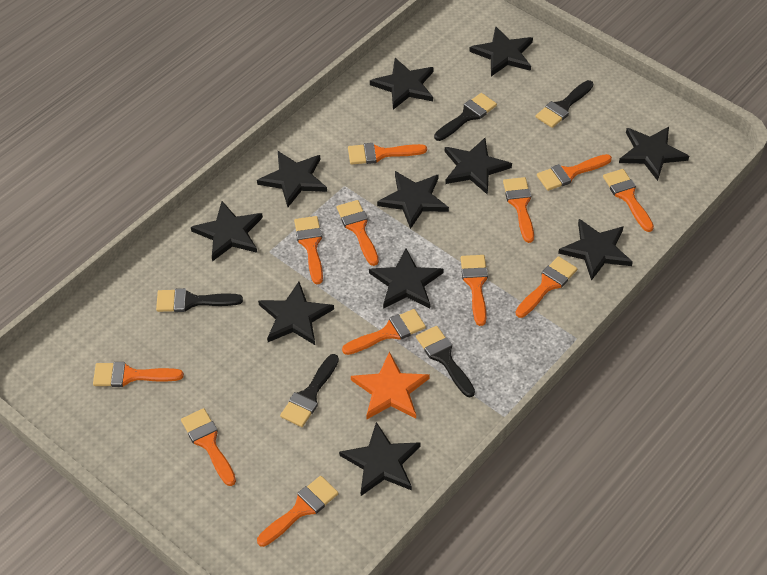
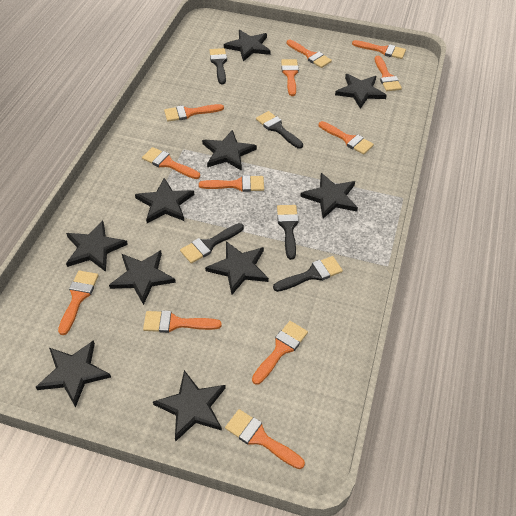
black star: [191,201,263,262] [257,151,327,207] [258,282,334,345] [339,422,421,496] [369,248,444,309] [370,58,434,110] [377,171,449,229] [445,138,512,194] [469,26,533,76] [558,219,633,281] [619,127,689,181] = 11 -> [36,340,111,408] [66,220,128,272] [109,250,176,305] [135,178,194,223] [153,370,226,442] [202,130,257,171] [205,241,269,294] [224,30,271,61] [300,173,358,219] [335,74,387,109] = 10
orange star: [351,351,430,420] = 1 -> none = 0

